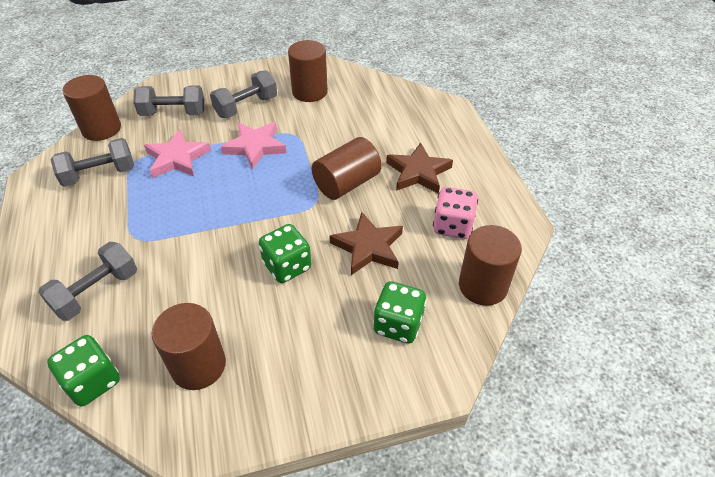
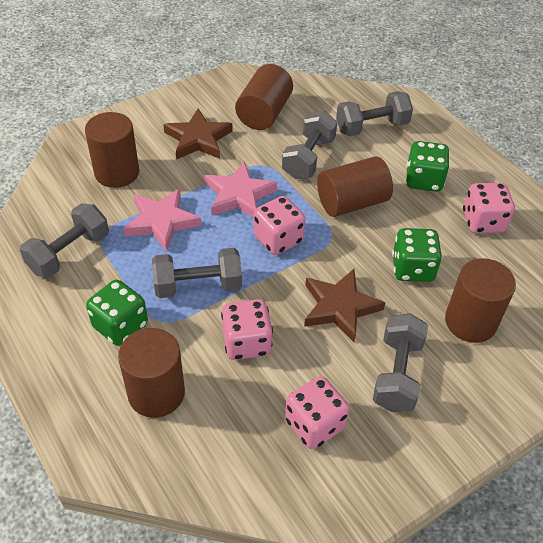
grey dumbbell: [38,242,137,321] [50,138,134,187] [133,85,204,116] [210,70,277,118] = 4 -> [20,203,109,278] [152,248,242,298] [282,110,337,179] [336,91,413,136] [373,313,428,412] = 5
pink dice: [433,187,478,239] = 1 -> [221,299,273,360] [254,196,305,255] [285,376,350,449] [463,183,515,233] = 4

